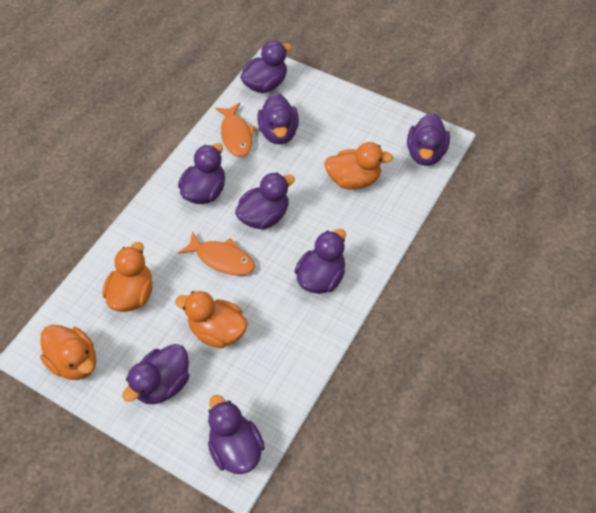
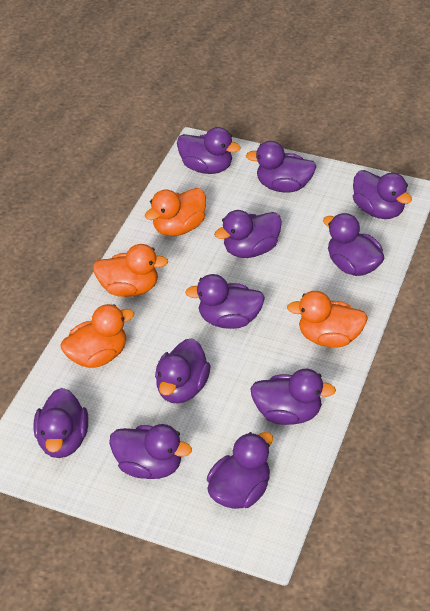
orange fish: [178,231,255,275] [215,103,256,157] = 2 -> none = 0
purple duck: [122,344,189,404] [178,143,225,204] [208,395,265,474] [235,172,295,229] [240,41,292,93] [257,93,299,144] [294,229,346,294] [407,113,450,166] = 8 -> [33,388,88,458] [109,424,192,479] [155,338,211,404] [177,127,241,174] [185,274,265,329] [207,432,273,509] [214,210,282,258] [246,141,317,192] [250,369,336,425] [323,213,384,276] [353,170,412,219] = 11

